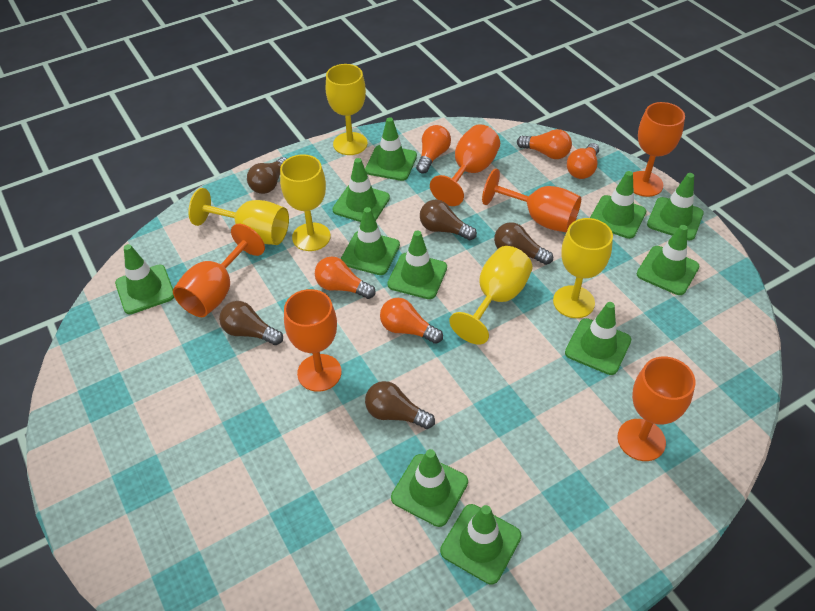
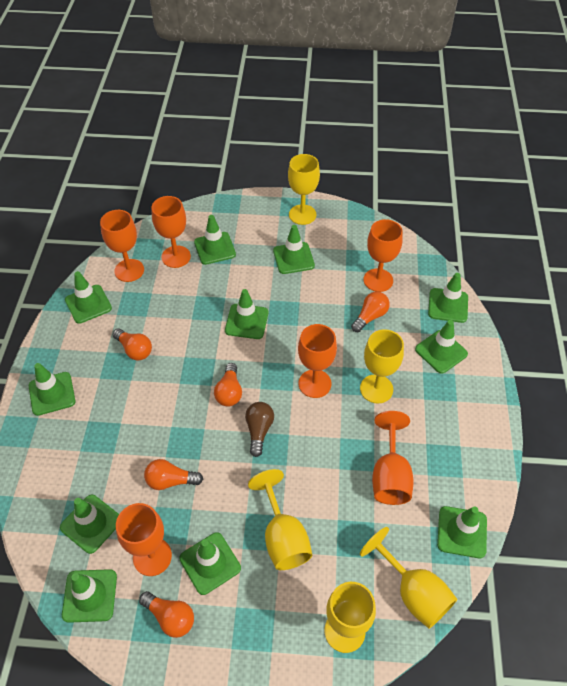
brown light bulb: [219,301,283,345] [247,157,287,194] [365,381,435,429] [420,200,477,240] [494,222,553,265] = 5 -> [245,402,274,457] = 1

